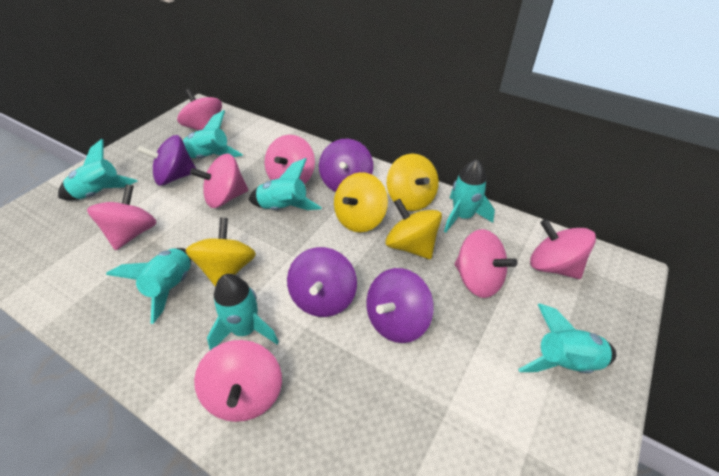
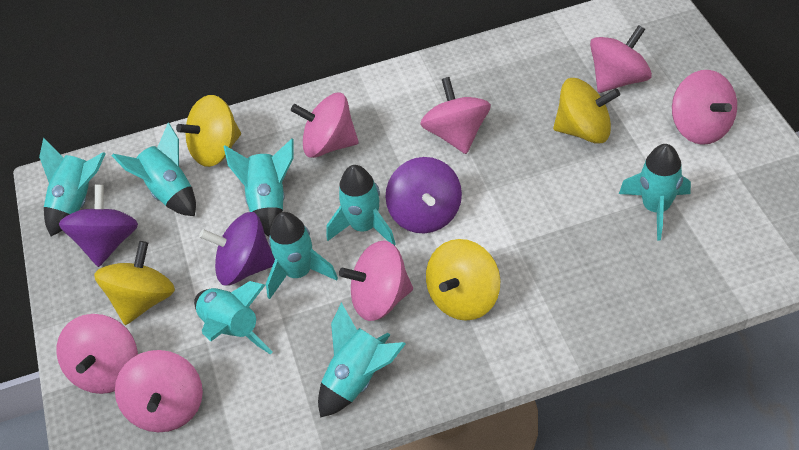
purple spinning top: [137,135,196,186] [287,247,357,317] [319,139,373,192] [366,268,434,343] = 4 -> [59,185,138,267] [199,212,275,285] [385,157,462,233] = 3
turquoise rocket: [58,139,138,201] [106,248,191,324] [183,110,243,158] [207,274,279,350] [249,158,322,210] [444,159,495,233] [518,304,617,373] = 7 -> [39,138,106,236] [112,123,196,216] [194,281,273,355] [223,138,293,237] [266,212,338,299] [318,303,406,418] [326,165,396,246] [619,144,691,240] = 8

